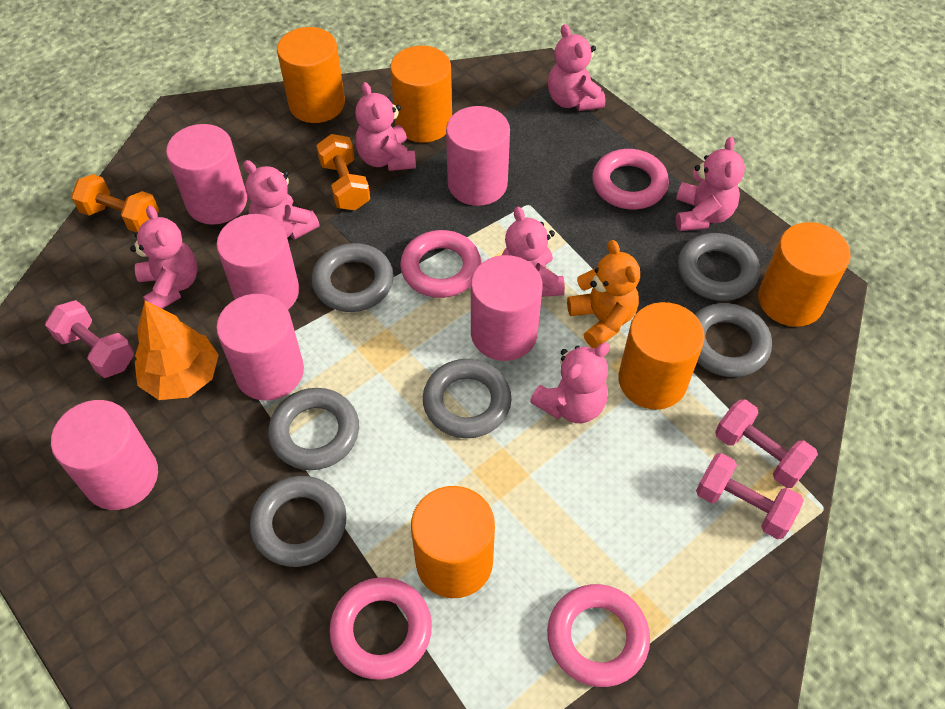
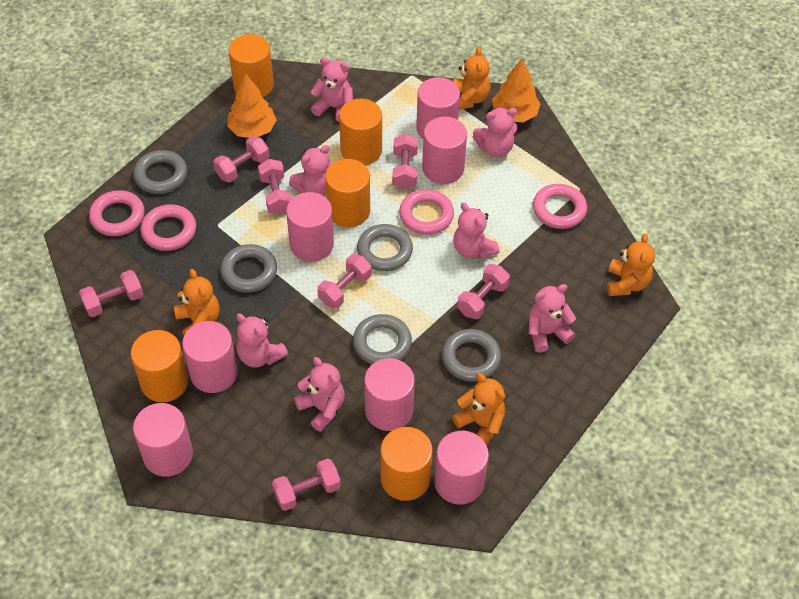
grey ring: [250,476,347,567] [268,388,359,470] [312,243,394,312] [423,359,511,438] [678,233,760,301] [695,303,772,377] = 6 -> [133,150,187,194] [220,244,277,293] [353,314,412,364] [357,224,413,271] [442,329,501,382] = 5
orange dumbbell: [71,174,159,232] [316,134,370,210] = 2 -> none = 0
orange teddy bear: [567,240,640,349] = 1 -> [174,269,220,335] [452,373,505,445] [453,47,491,110] [607,233,655,296] = 4
orange tree: [135,301,219,400] = 1 -> [227,73,276,138] [492,59,541,122] = 2
pink cylinder: [51,400,158,510] [166,124,247,225] [216,214,299,309] [216,294,304,401] [446,106,510,206] [471,255,542,361] = 6 -> [133,403,193,477] [182,321,238,393] [286,192,334,261] [364,358,415,431] [416,77,460,139] [422,117,467,184] [434,431,489,505] = 7
pink dumbbell: [45,300,134,378] [696,453,804,539] [715,399,818,488] = 3 -> [79,270,143,317] [213,136,269,183] [258,159,291,215] [272,458,341,511] [317,254,372,309] [392,134,418,189] [457,264,510,319] = 7

